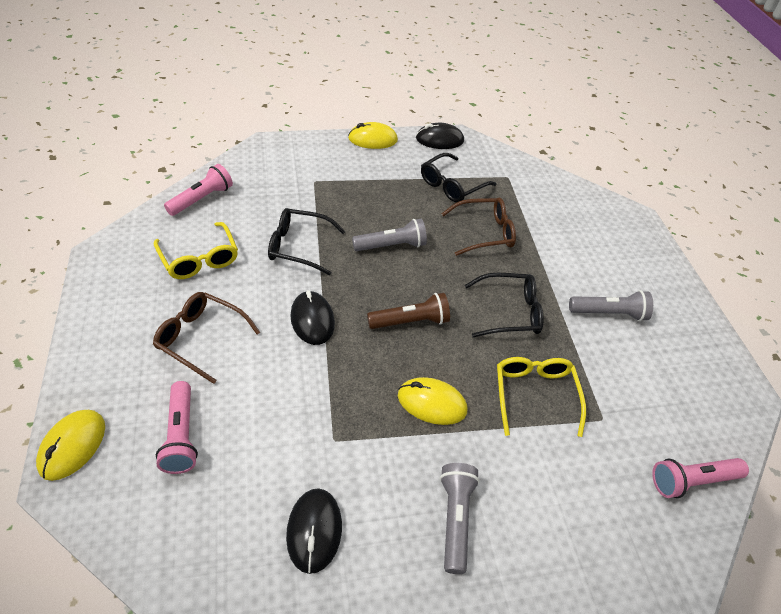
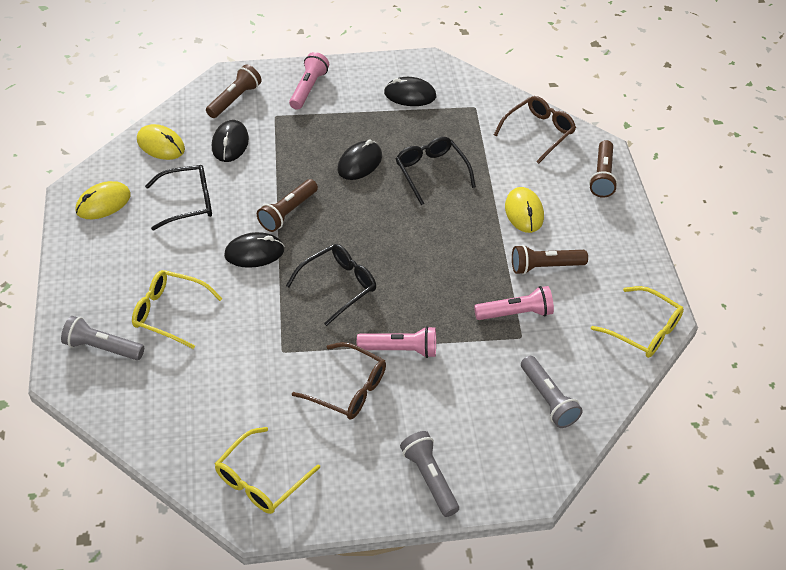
black mouse: [286,488,342,574] [290,290,335,345] [416,123,464,149] = 3 -> [212,120,249,162] [224,232,284,268] [337,139,382,180] [384,77,436,106] = 4
brown flashlight: [367,293,450,329] = 1 -> [206,64,262,118] [257,179,318,232] [512,245,588,275] [589,140,618,198] = 4
yellow glasses: [153,222,238,279] [497,357,586,437] = 2 -> [132,270,223,349] [215,427,320,514] [591,286,684,358] = 3

